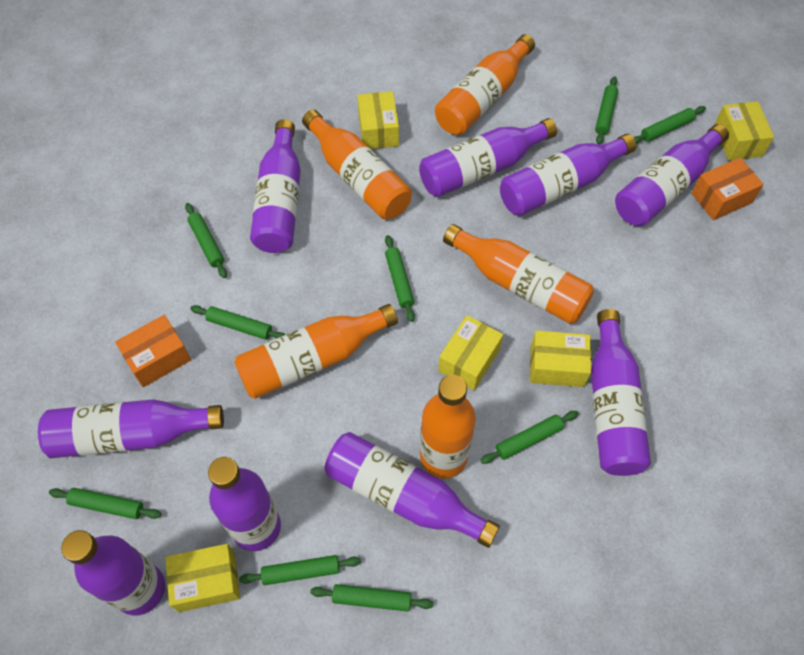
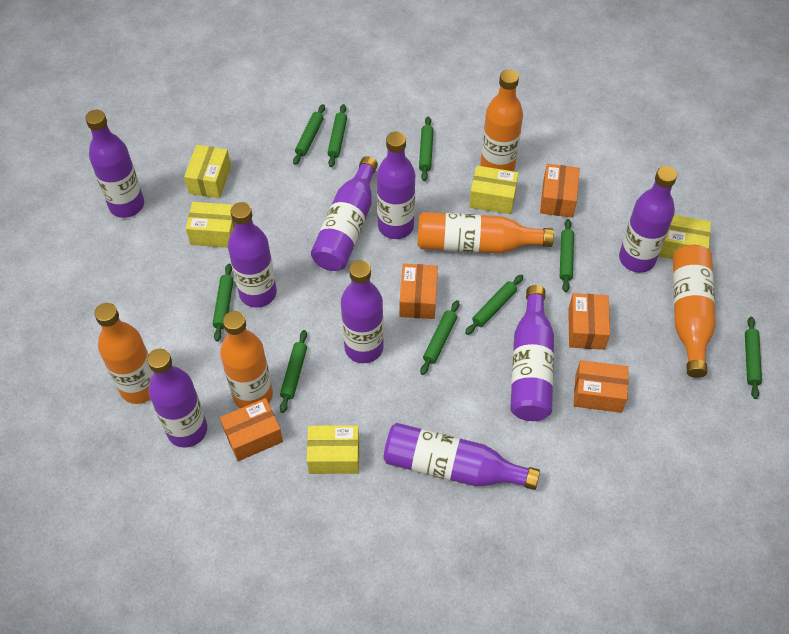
orange box: [115,315,191,387] [691,158,764,220] = 2 -> [220,398,283,461] [399,264,438,319] [540,164,580,217] [568,293,610,350] [574,360,629,413] = 5

